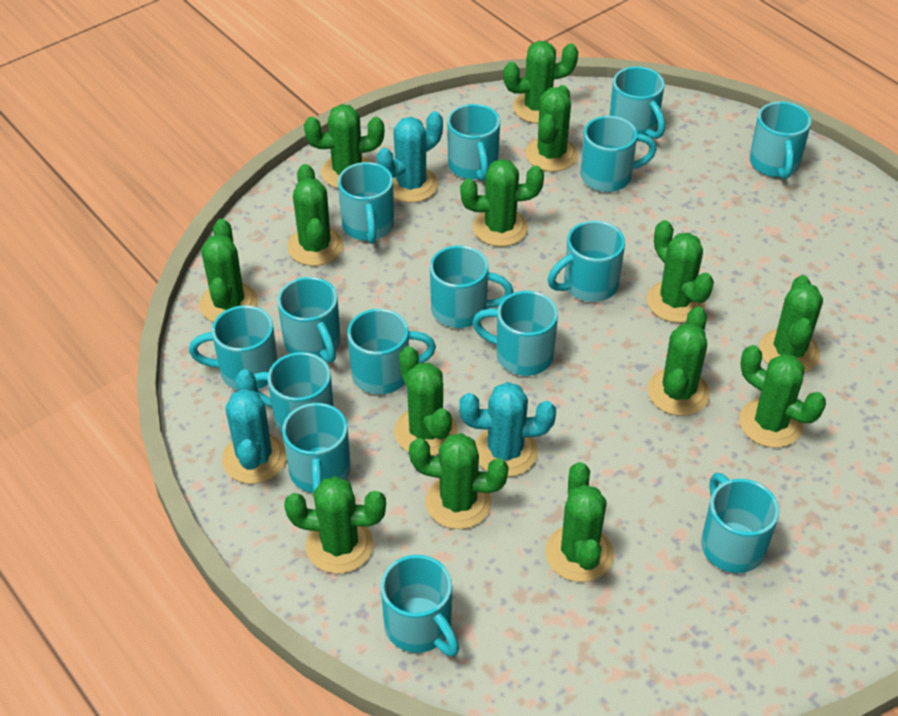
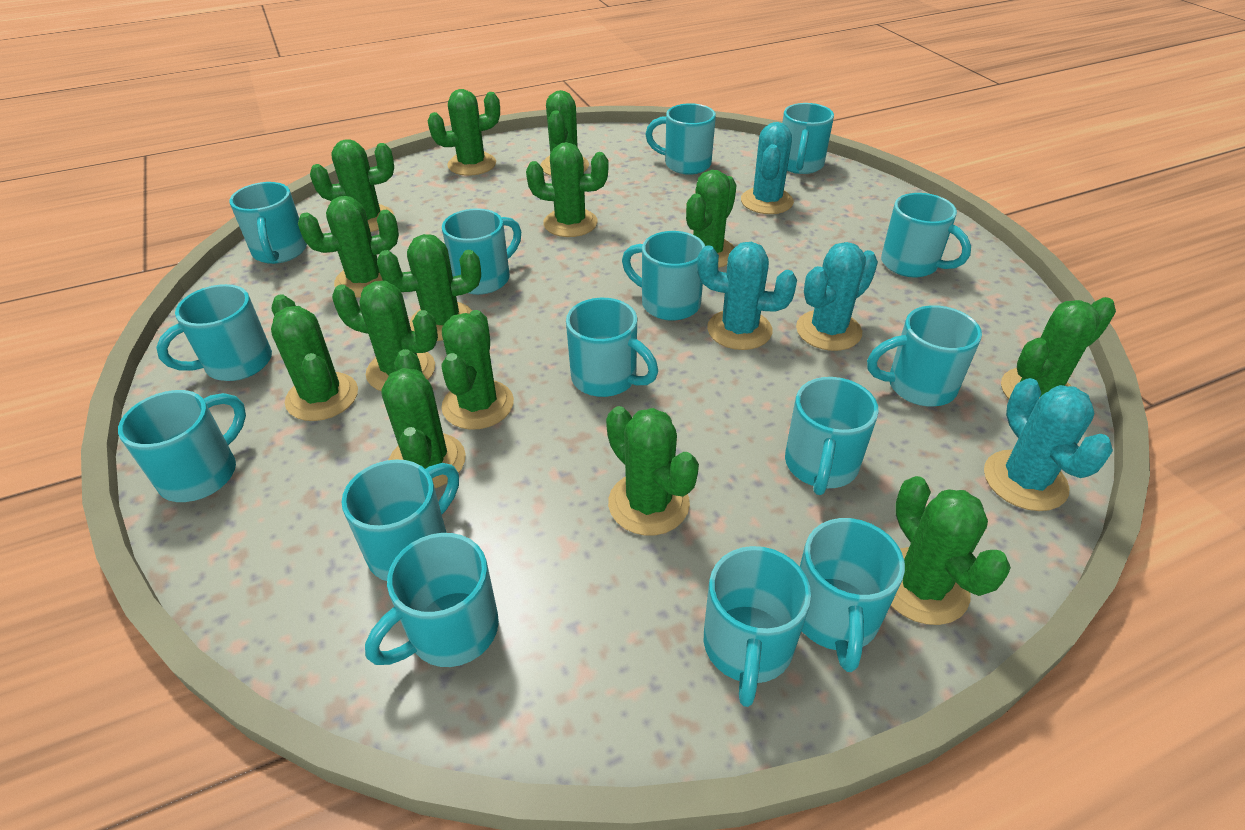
turquoise cactus: [222,369,286,484] [377,111,443,203] [459,382,556,477] = 3 -> [697,242,797,350] [741,122,794,214] [796,242,878,351] [984,378,1113,511] = 4

